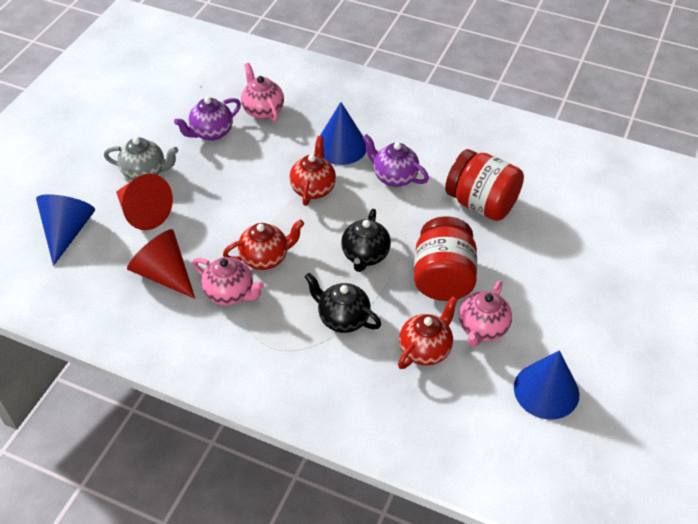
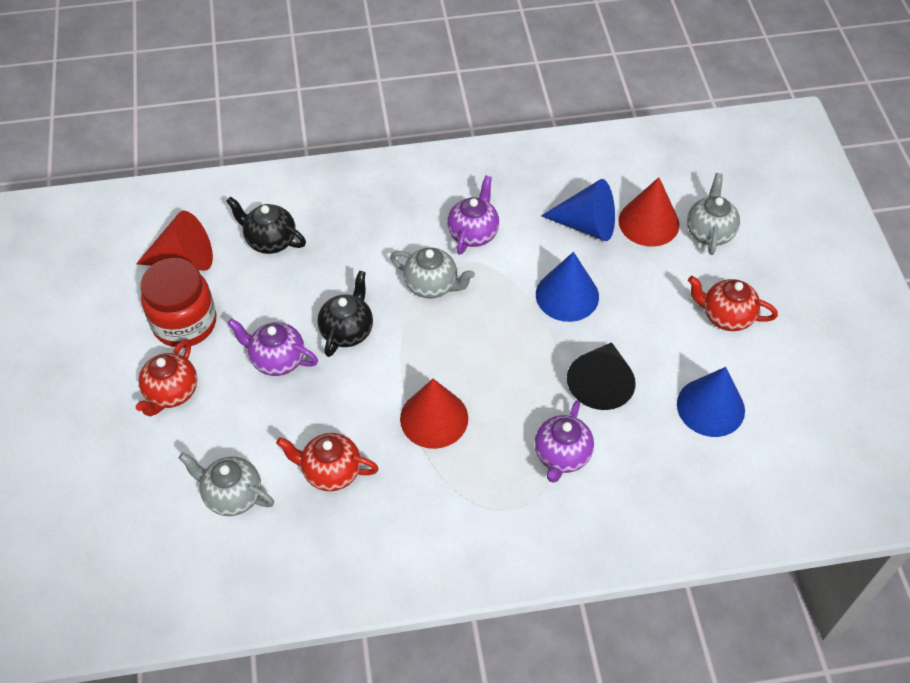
black cone: none = 0 -> [567,342,635,410] = 1
grey teapot: [104,137,178,180] = 1 -> [179,452,274,516] [390,247,475,298] [687,173,740,255] = 3
pink teapot: [192,257,264,306] [241,63,284,122] [459,281,512,347] = 3 -> none = 0
purple teapot: [174,97,241,141] [362,134,429,187] = 2 -> [227,318,318,376] [447,176,499,255] [535,400,594,483] = 3
red cone: [116,174,173,230] [127,229,195,299] = 2 -> [136,211,213,271] [400,379,468,449] [618,177,679,247] = 3
red jar: [414,216,477,301] [445,149,524,221] = 2 -> [140,258,217,347] = 1

